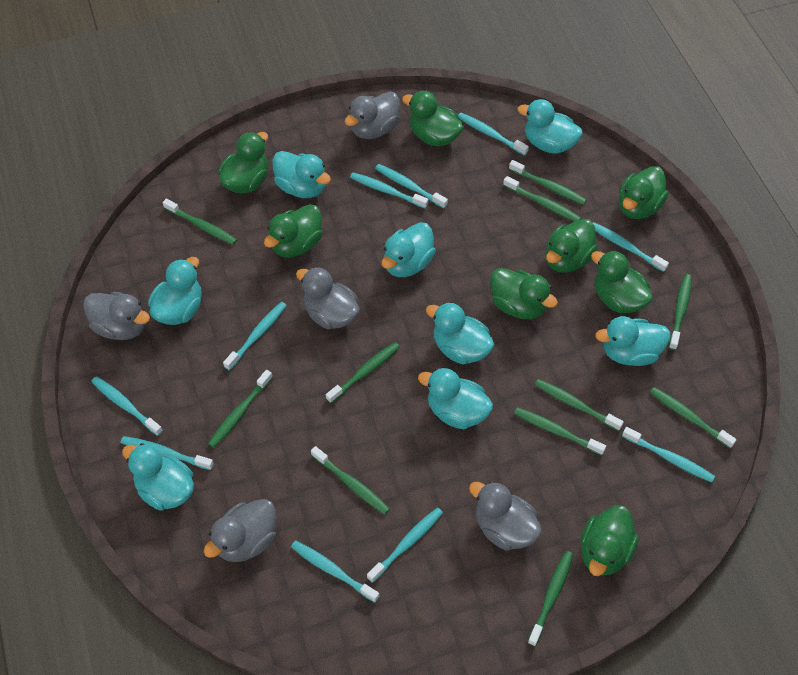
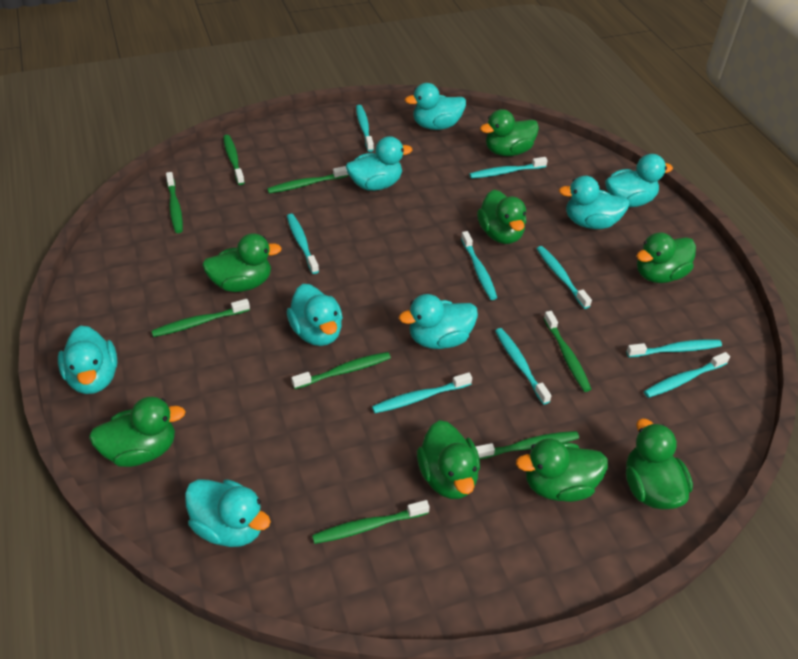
green toothbrush: [163,199,237,245] [208,370,273,448] [311,446,390,515] [326,342,400,403] [503,176,581,221] [509,160,587,205] [514,407,606,456] [528,551,573,647] [535,379,624,431] [650,387,737,448] [669,274,692,350] = 11 -> [152,299,250,337] [166,172,183,233] [223,135,245,185] [267,166,348,194] [291,352,391,389] [312,500,430,544] [475,431,579,459] [543,311,591,392] = 8
grey duck: [83,292,150,340] [204,499,276,562] [296,267,359,329] [345,92,400,139] [469,481,542,551] = 5 -> none = 0
turquoise toothbrush: [91,376,163,436] [121,436,214,470] [223,302,287,371] [291,540,379,603] [350,173,428,209] [367,507,443,583] [375,164,448,208] [458,112,529,156] [593,222,669,272] [622,427,715,482] = 10 -> [287,214,319,274] [356,105,374,152] [372,372,472,413] [461,231,497,300] [469,157,548,179] [495,328,551,405] [537,246,592,309] [626,340,722,357] [644,352,730,398] = 9

